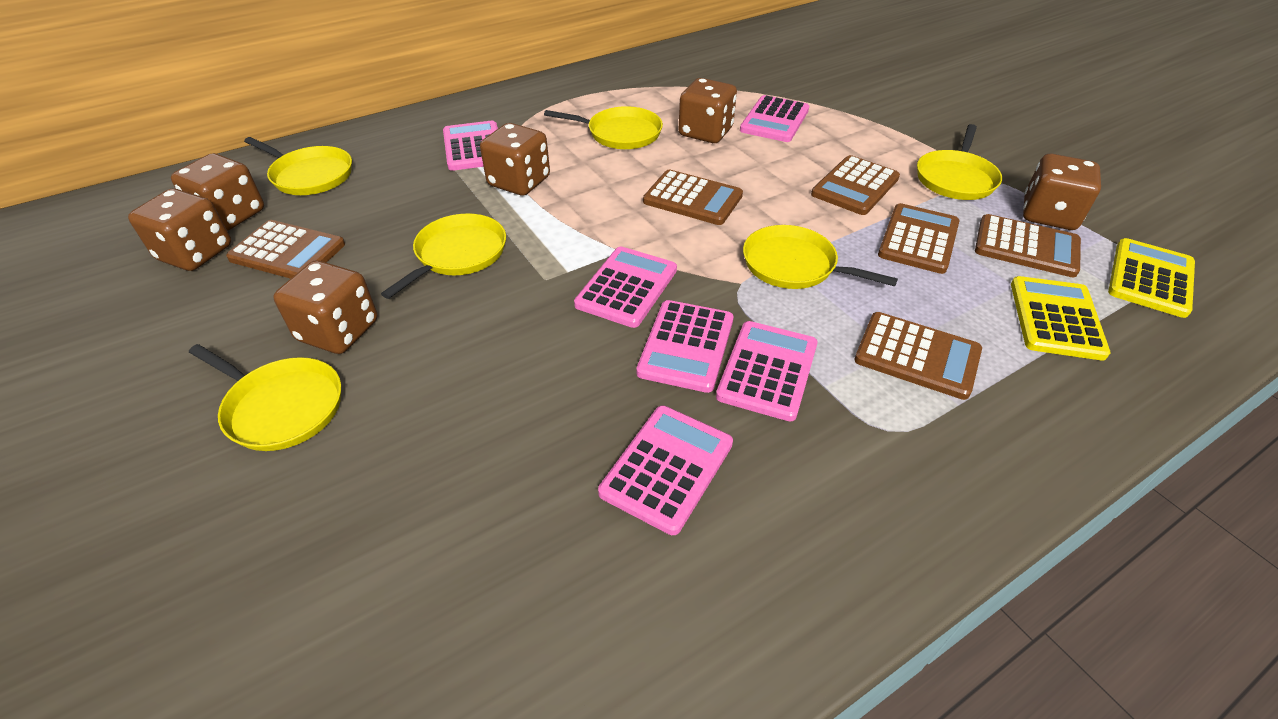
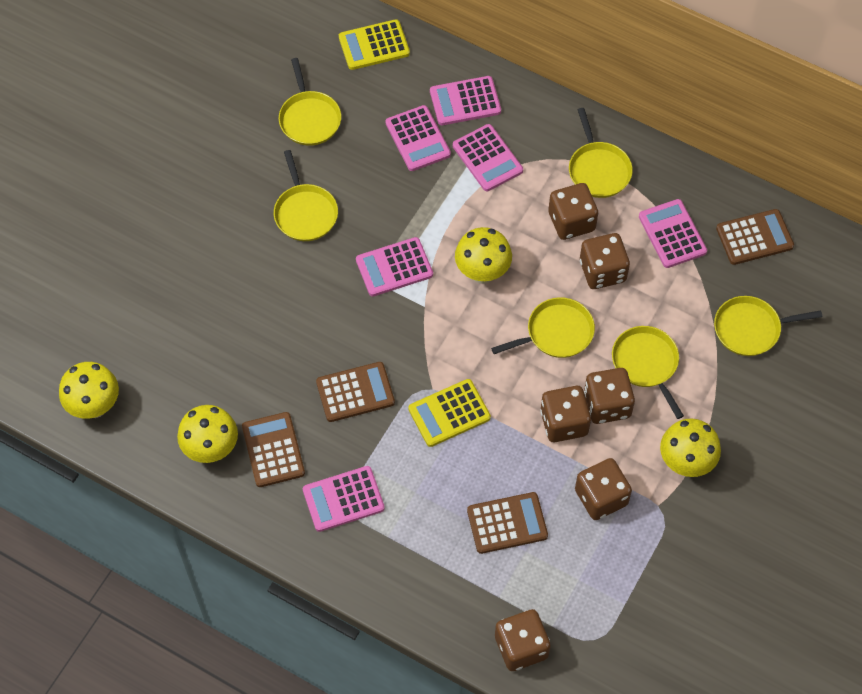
brown calculator: [226,220,345,279] [643,170,743,225] [811,155,900,215] [855,312,982,400] [878,203,959,274] [975,214,1081,277] = 6 -> [242,412,305,487] [316,362,395,422] [467,492,548,554] [716,209,794,265] = 4
yellow mushroom: none = 0 -> [59,362,119,419] [177,405,238,463] [455,227,512,284] [660,418,721,477] = 4

